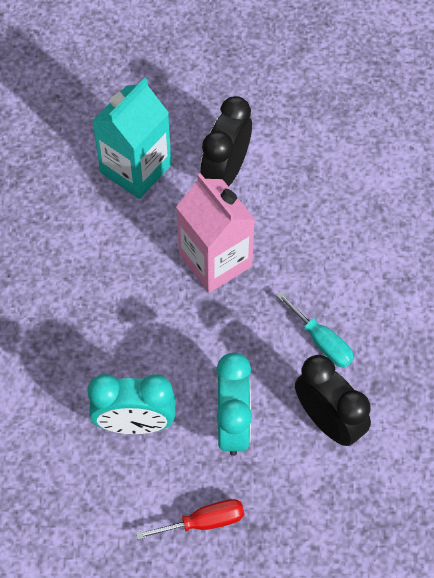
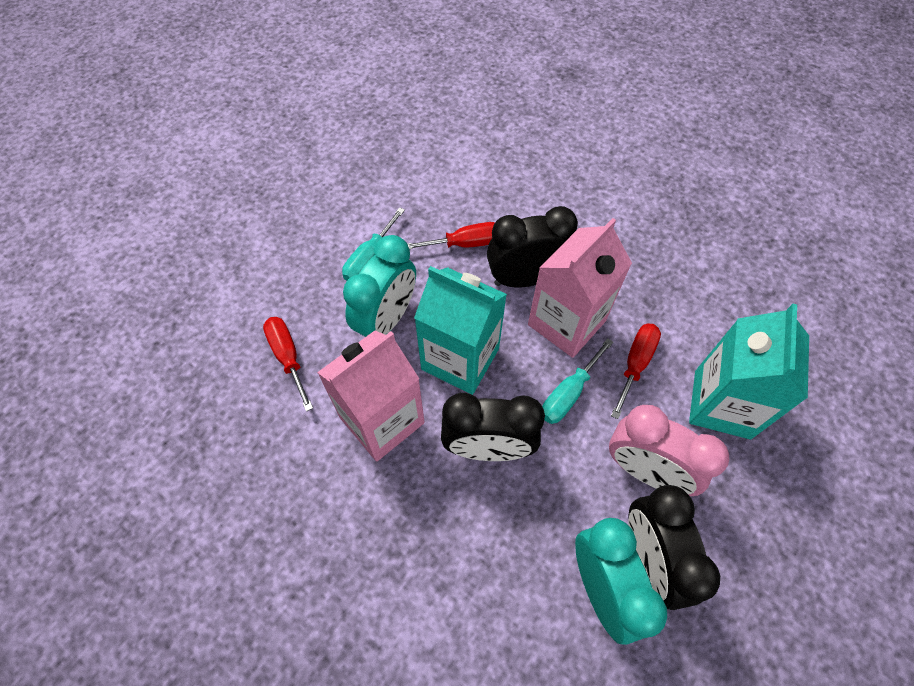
black clock: [200,96,252,186] [295,355,371,446] = 2 -> [441,393,545,461] [487,206,578,288] [628,485,720,610] = 3
pink carton: [176,173,255,293] = 1 -> [317,331,425,461] [528,218,632,358] = 2
pink clock: none = 0 -> [609,405,729,496] = 1
red screwdriver: [136,499,244,540] = 1 -> [263,317,313,412] [408,222,495,249] [611,323,661,419] = 3
turquoise carton: [92,78,171,199] = 1 -> [414,266,507,395] [689,304,809,439] = 2
turquoise screwdriver: [276,292,354,368] = 1 -> [342,207,405,281] [542,338,613,424] = 2

